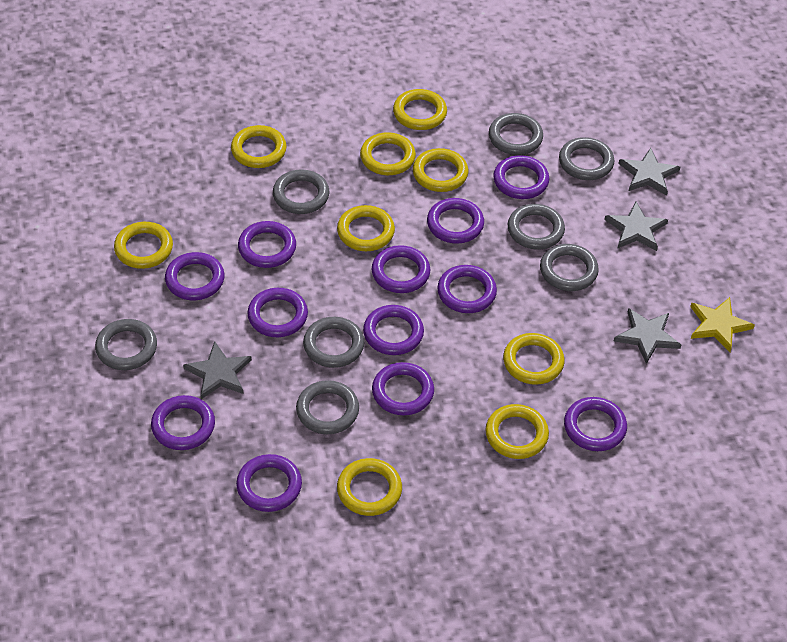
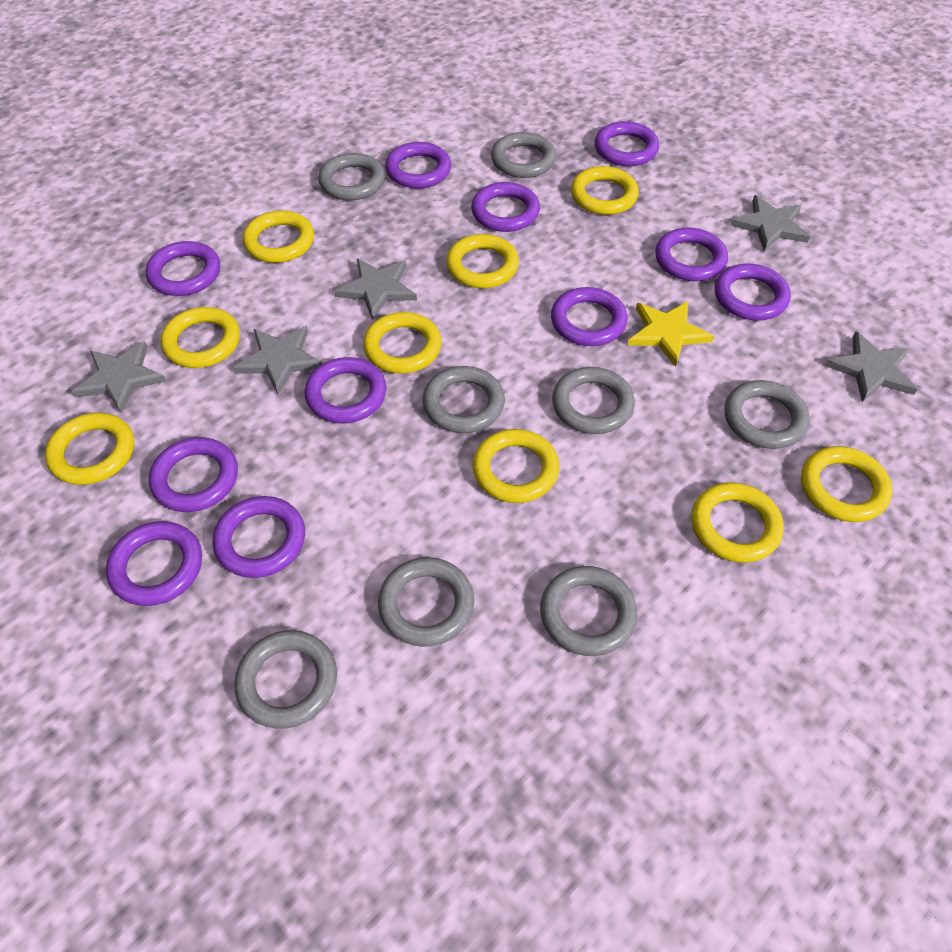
grey star: [183,341,252,399] [604,202,668,251] [614,308,681,364] [618,148,680,196] = 4 -> [72,341,166,414] [234,326,323,395] [334,259,417,320] [730,195,810,251] [825,331,918,402] = 5
purple ring: [151,395,215,450] [165,252,225,300] [236,454,302,512] [238,221,296,268] [247,288,308,337] [363,305,424,355] [372,245,430,293] [372,362,434,415] [427,198,484,244] [437,265,497,313] [493,155,549,199] [564,397,627,451] = 12 -> [106,521,202,606] [146,241,220,296] [149,437,238,512] [212,496,305,578] [304,357,386,423] [385,142,451,188] [471,182,540,232] [551,287,628,346] [595,121,659,166] [655,227,728,281] [715,264,791,321] = 11

